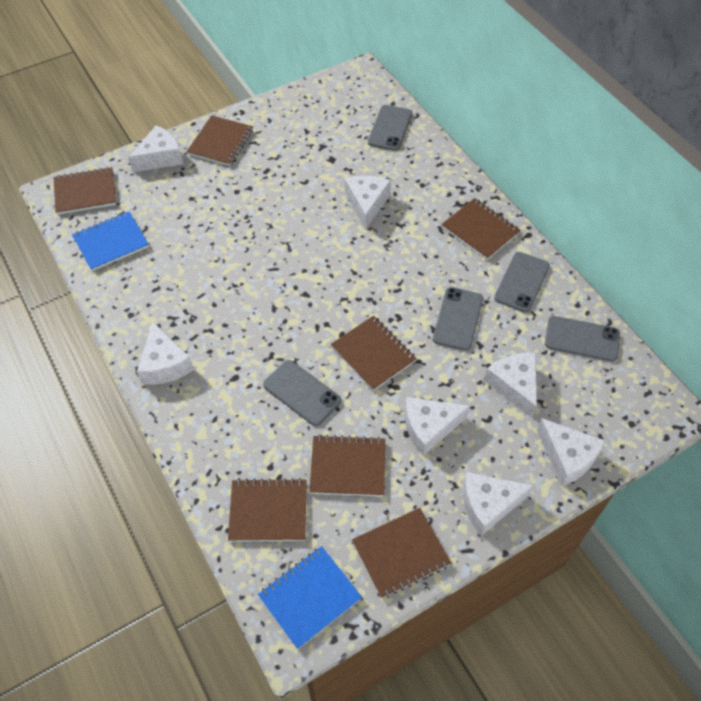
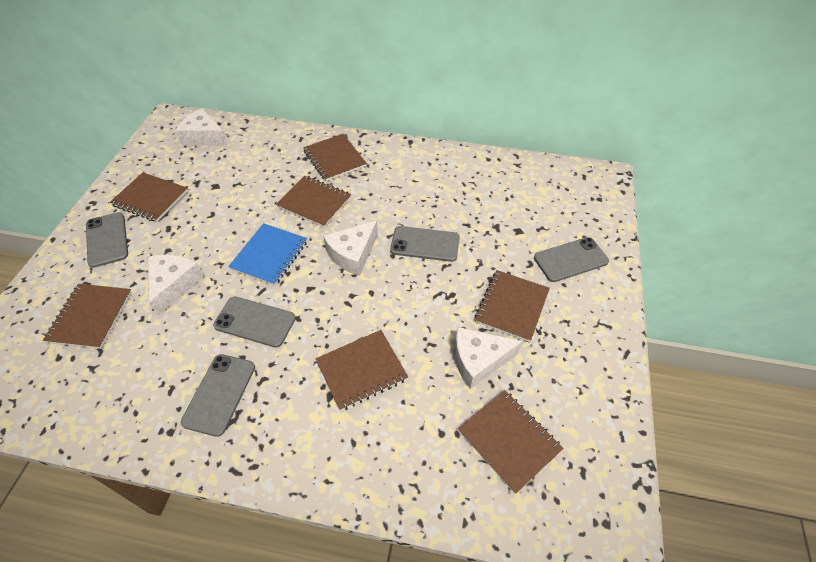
blue notebook: [72,211,149,271] [258,546,362,649] = 2 -> [228,223,307,286] = 1
white cheese: [128,125,183,172] [137,322,194,385] [345,176,391,229] [405,397,470,456] [463,472,534,536] [484,353,537,418] [537,418,605,486] = 7 -> [148,255,204,316] [175,108,228,146] [323,220,378,276] [455,327,523,389] = 4

